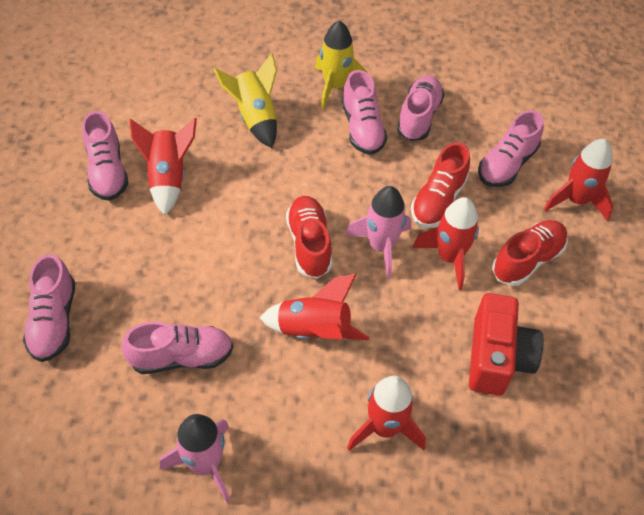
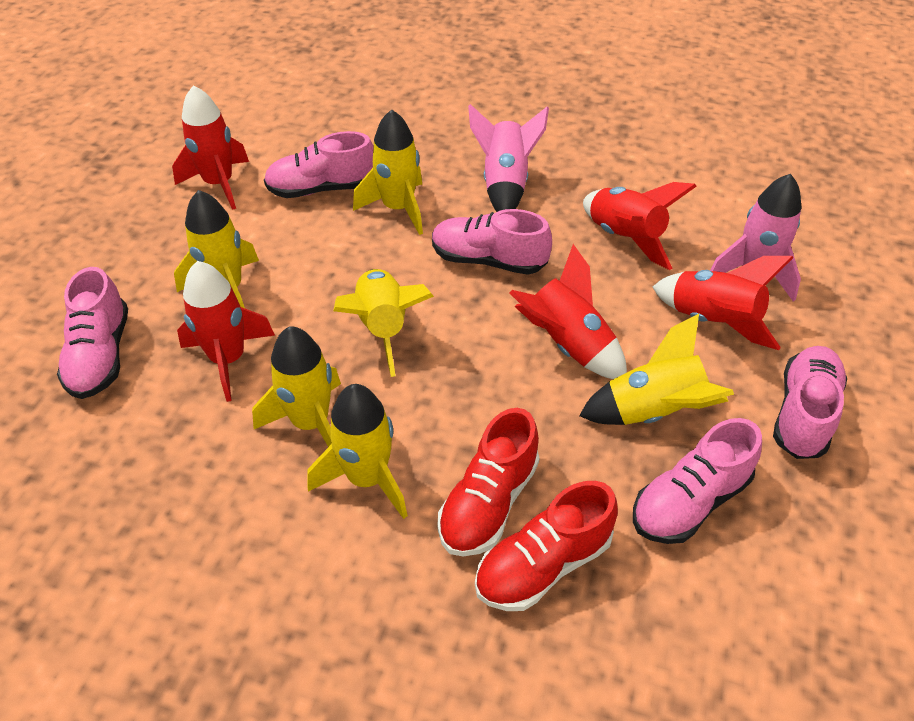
pink shoe: [23,254,75,362] [82,111,128,201] [122,322,233,374] [342,70,387,155] [397,75,444,141] [478,110,544,187] = 6 -> [57,267,128,399] [264,131,374,198] [432,209,552,275] [633,418,762,544] [773,346,847,459] = 5
red camera: [469,293,544,396] = 1 -> none = 0
red shoe: [286,196,333,279] [411,142,470,228] [492,220,568,286] = 3 -> [438,408,539,556] [475,481,618,611] = 2
yellow rocket: [213,53,277,148] [315,20,367,109] = 2 -> [174,190,259,308] [252,326,341,447] [308,384,408,519] [333,269,434,377] [353,109,423,235] [579,314,734,425] = 6

